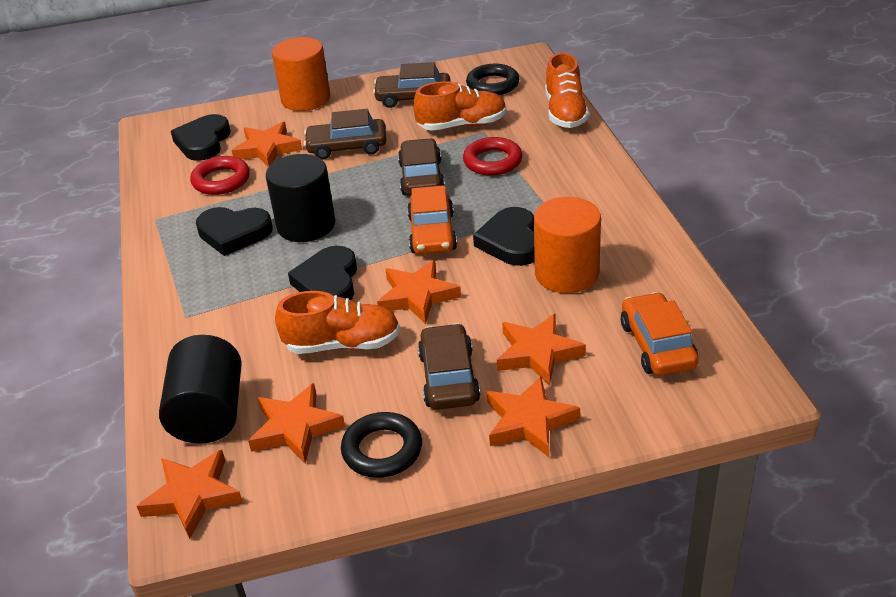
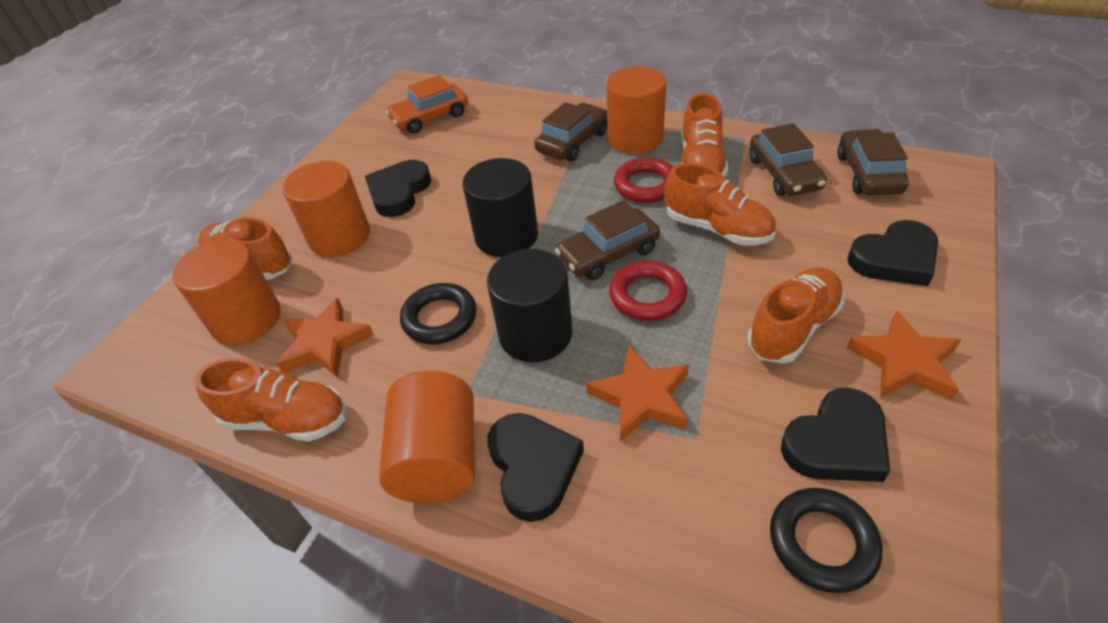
orange car: [407,185,457,254] [621,292,699,376] = 2 -> [386,75,468,134] = 1
orange cylinder: [272,37,330,111] [534,197,601,293] = 2 -> [173,239,281,345] [283,161,370,257] [379,371,475,503] [606,66,666,154] = 4
orange shoe: [275,291,400,354] [413,81,507,131] [545,53,589,128] = 3 -> [194,358,346,441] [198,217,292,280] [664,163,776,246] [681,93,728,178] [747,267,844,364] = 5
orange star: [137,450,243,539] [231,122,302,167] [248,383,345,463] [377,260,461,324] [487,376,580,457] [497,314,586,386] = 6 -> [276,298,374,378] [586,346,689,441] [847,310,961,400] = 3

